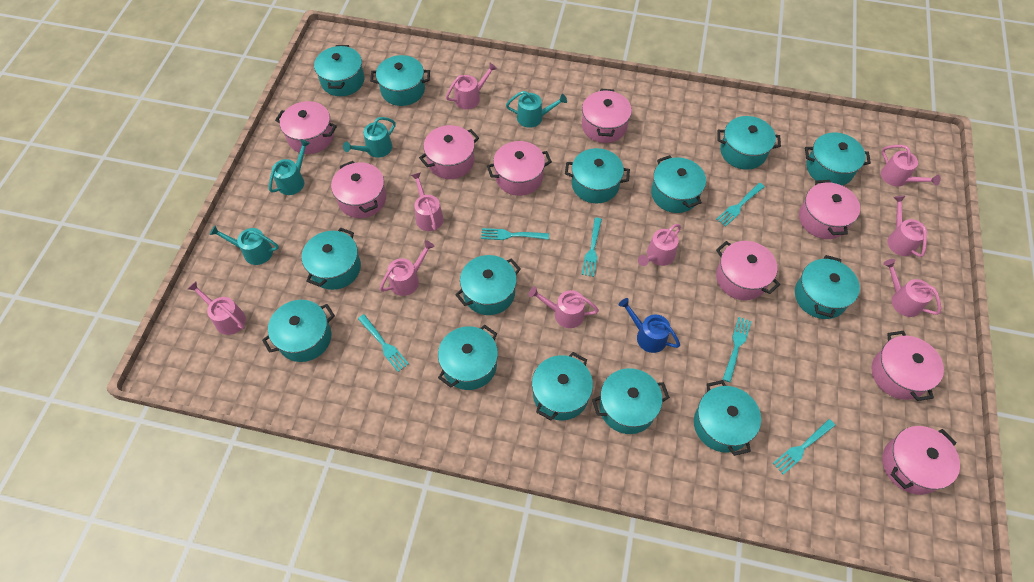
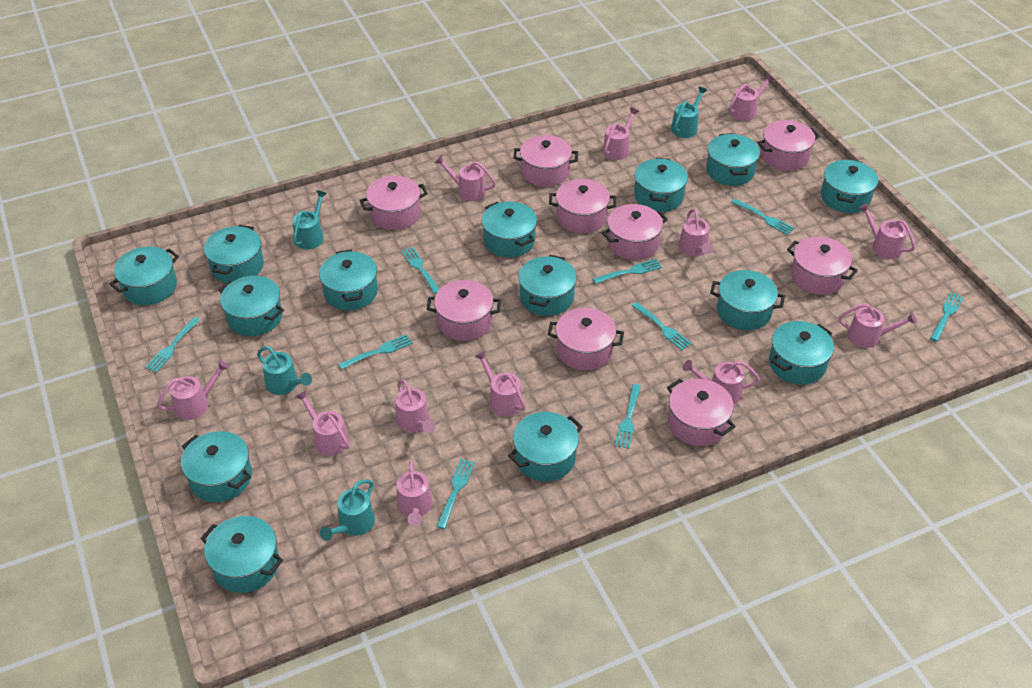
blue watering can: [619,298,680,353] = 1 -> none = 0
pink watering can: [188,281,246,335] [380,240,435,296] [411,172,444,231] [446,63,497,109] [529,287,599,328] [638,224,681,266] [881,145,941,187] [883,259,941,317] [887,196,927,257] = 9 -> [157,360,229,420] [295,390,349,456] [395,379,435,433] [397,460,433,526] [435,155,496,201] [474,351,526,416] [603,107,639,160] [679,209,713,257] [682,360,760,404] [729,73,774,121] [838,303,917,348] [859,203,915,259] = 12
turquoise fork: [358,314,409,372] [481,228,549,240] [582,218,602,277] [716,183,765,227] [723,317,751,382] [773,419,835,474] = 6 -> [145,317,200,373] [338,334,413,370] [401,247,440,294] [436,459,475,529] [593,259,662,284] [615,384,641,449] [632,302,692,350] [731,199,794,235] [930,292,963,342] = 9

